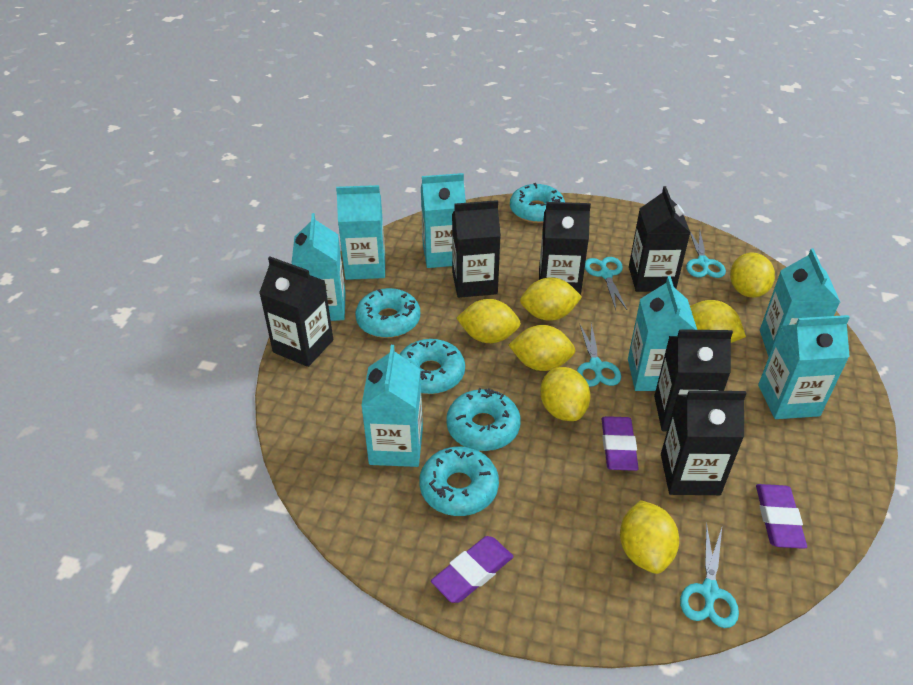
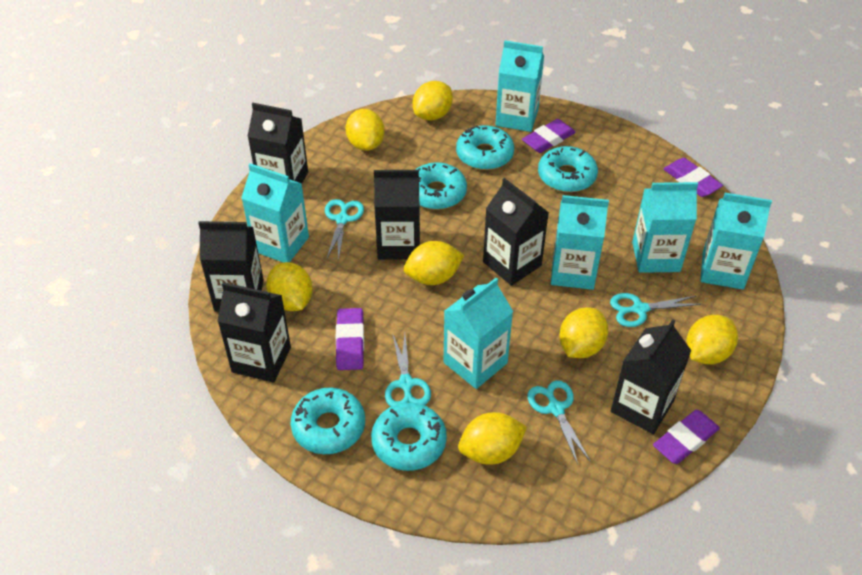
purple eraser: [431,536,513,603] [602,416,639,471] [756,484,807,549] = 3 -> [336,308,364,370] [522,119,576,153] [653,410,720,464] [663,158,723,197] = 4
turquoise carton: [291,213,346,321] [336,185,385,280] [361,345,423,467] [421,173,466,268] [628,276,697,391] [758,315,850,419] [760,249,840,357] = 7 -> [241,163,309,262] [444,278,513,389] [495,40,544,132] [551,195,609,290] [632,182,698,273] [700,193,772,289] = 6

